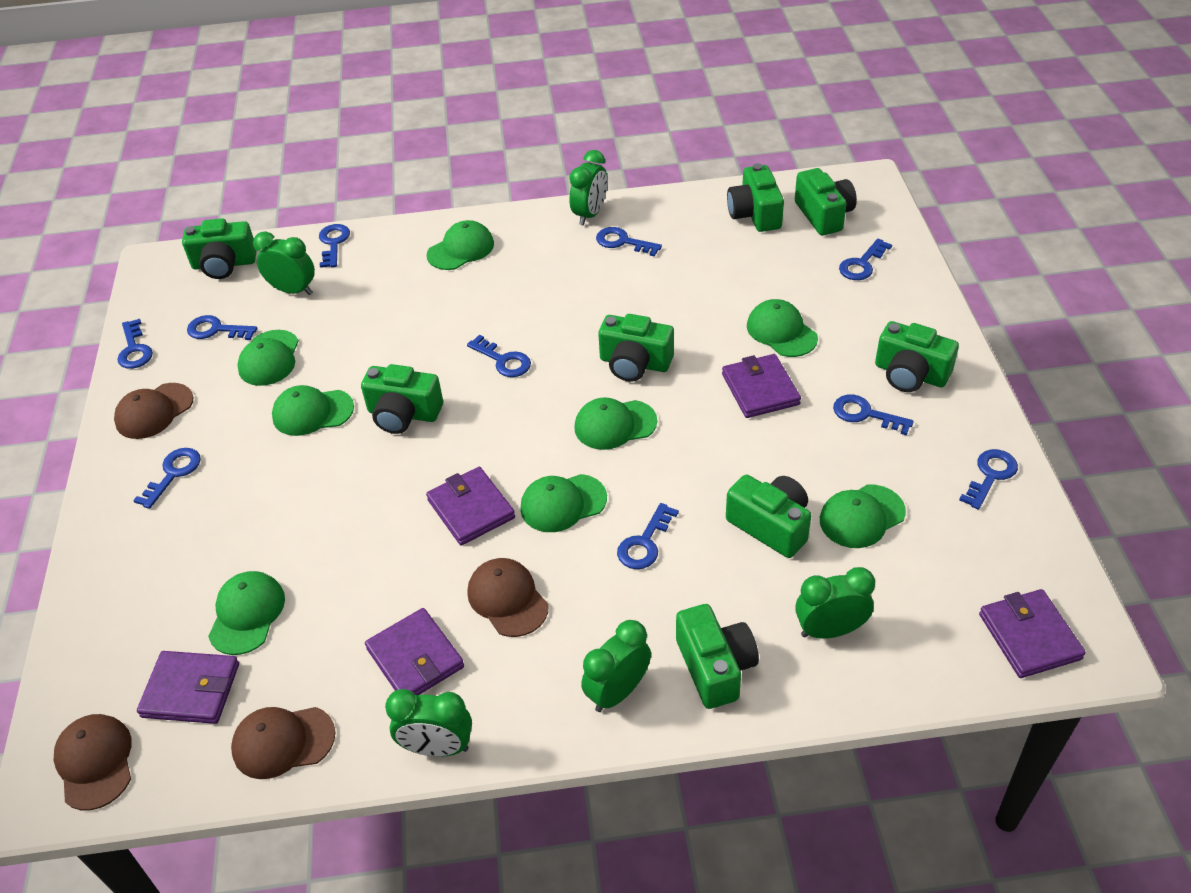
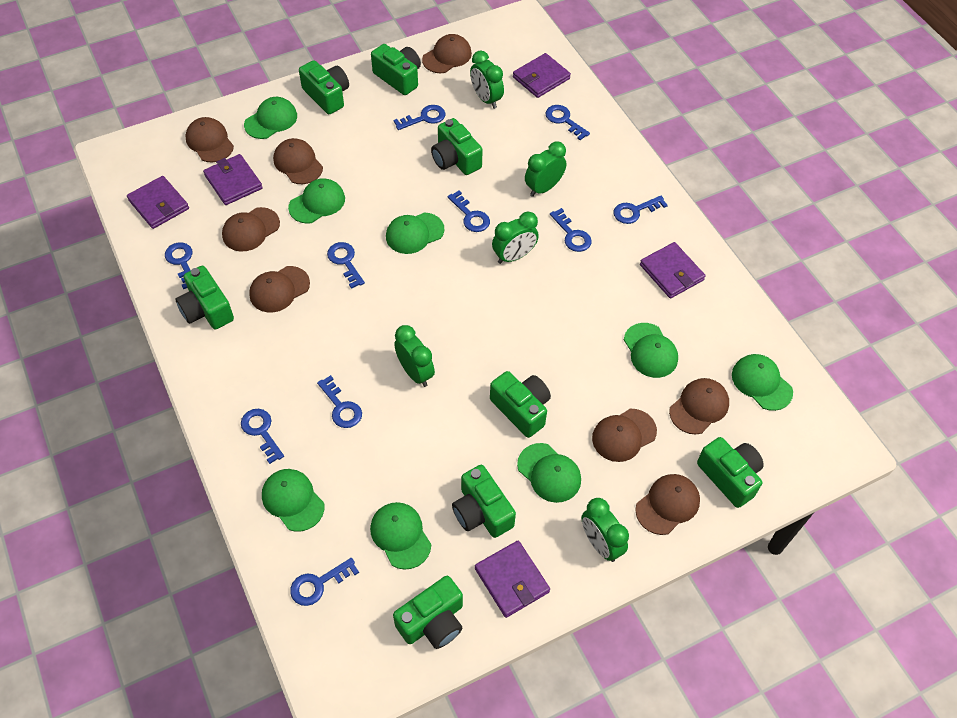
brown cap: [54,714,132,810] [114,383,194,439] [231,707,335,779] [467,558,549,637] = 4 -> [186,117,234,162] [222,207,280,252] [249,266,310,312] [273,138,323,184] [422,34,472,73] [592,409,657,462] [635,474,700,535] [669,378,729,434] = 8

